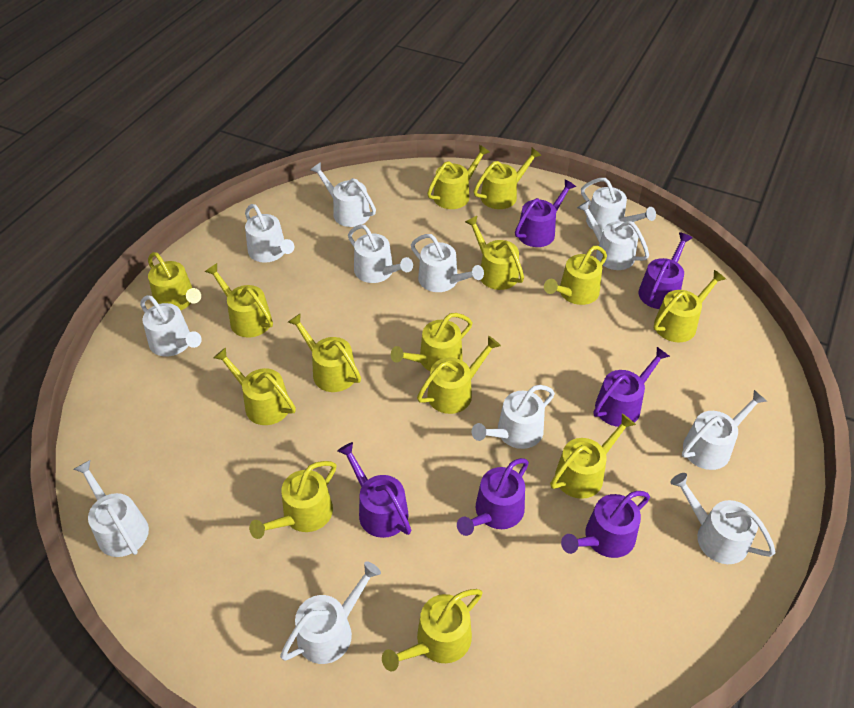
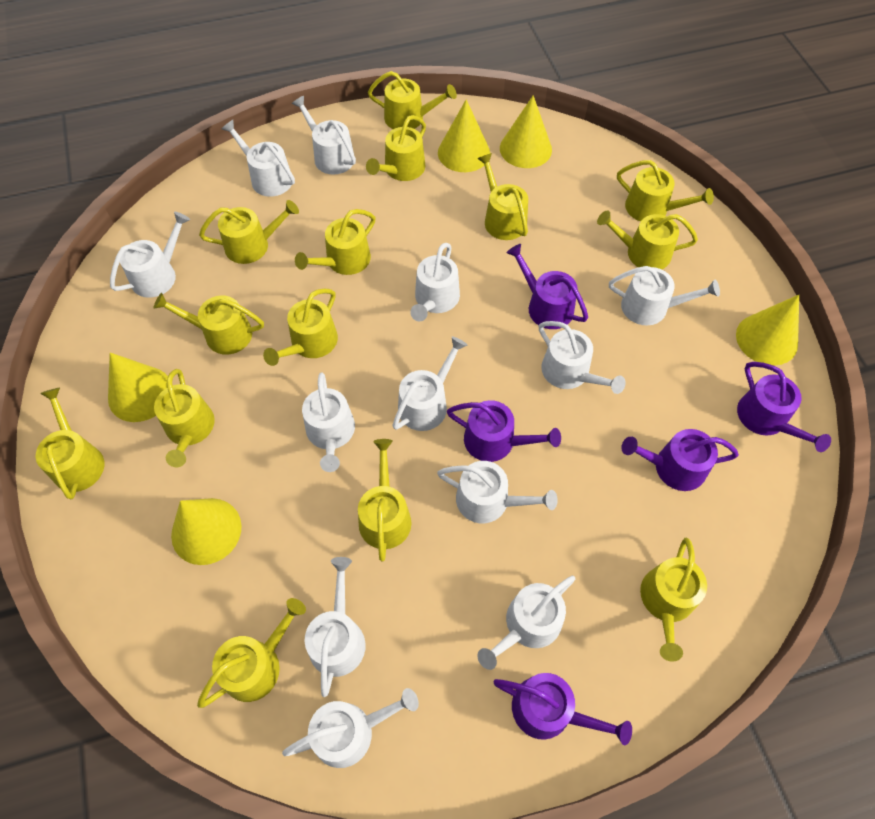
purple watering can: [338,442,411,538] [457,458,529,536] [515,179,576,247] [561,491,650,558] [594,347,670,427] [639,232,693,309] = 6 -> [447,400,561,462] [494,673,632,745] [507,244,588,329] [621,429,739,491] [737,362,831,452] = 5
yellow cone: none = 0 -> [108,353,168,422] [171,498,241,565] [438,99,490,172] [500,96,552,168] [736,295,799,366] = 5

